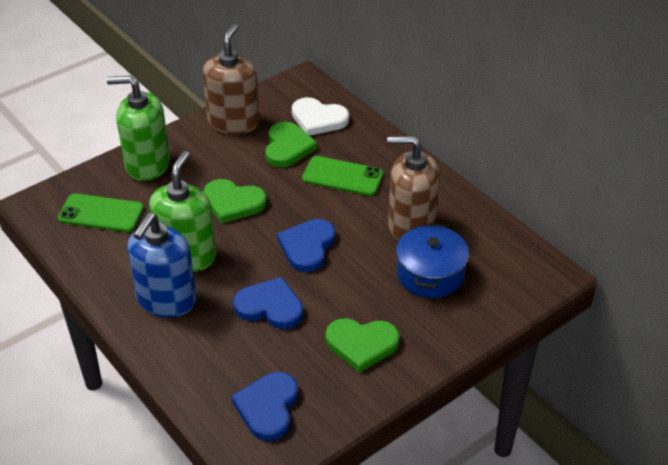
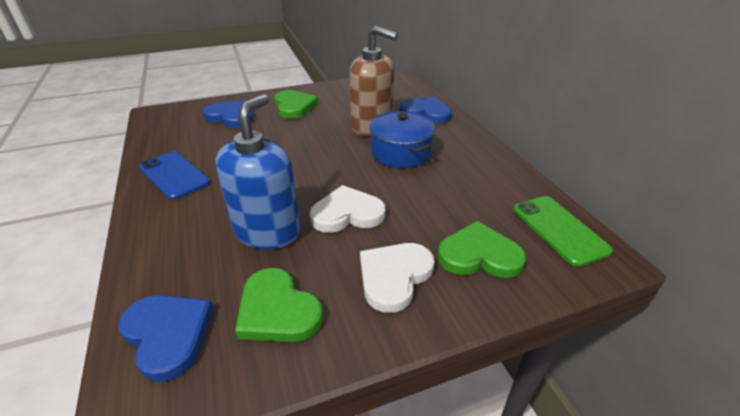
blue phone: none = 0 -> [139,151,210,200] = 1
brown soap dispenser: [203,24,260,135] [387,136,439,241] = 2 -> [349,26,398,136] = 1
green phone: [58,193,144,232] [302,156,383,196] = 2 -> [513,196,613,267] = 1
green soap dispenser: [106,76,170,181] [149,151,216,272] = 2 -> none = 0
white heart: [292,97,349,136] = 1 -> [310,185,385,233] [360,243,434,313] = 2

